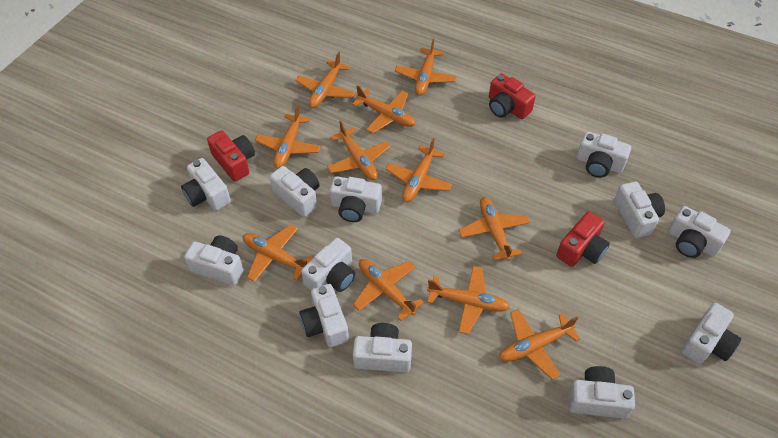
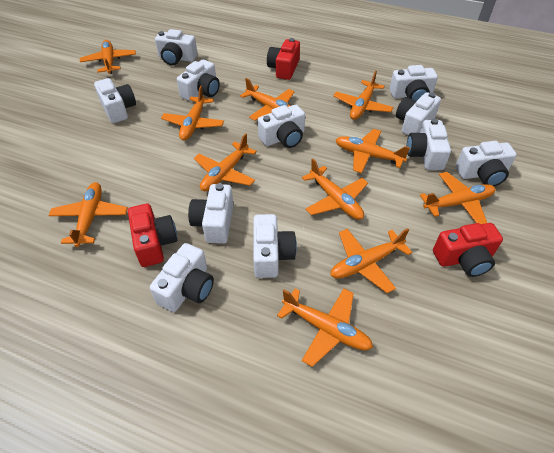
white camera: [181,158,231,211] [184,235,244,286] [270,166,320,217] [299,284,349,347] [301,238,355,292] [330,176,382,222] [353,323,412,372] [568,366,635,419] [576,132,631,178] [614,182,665,238] [668,206,731,258] [681,303,741,364] = 12 -> [94,78,136,123] [150,243,214,312] [155,29,197,65] [177,60,220,102] [188,183,233,244] [253,214,297,278] [258,105,305,148] [389,65,438,101] [396,92,441,136] [407,118,451,170] [455,141,517,186] = 11

